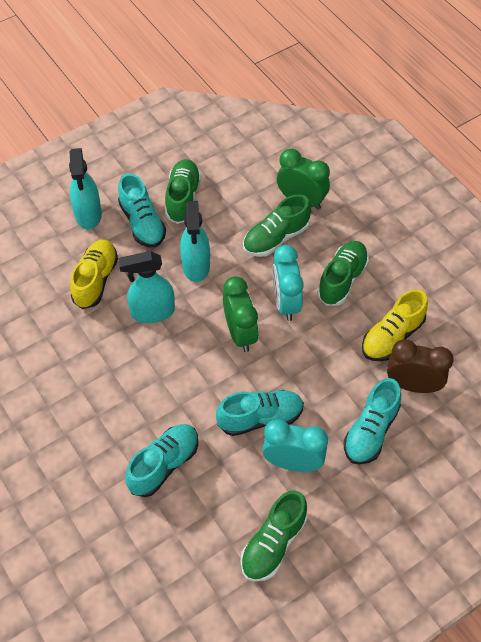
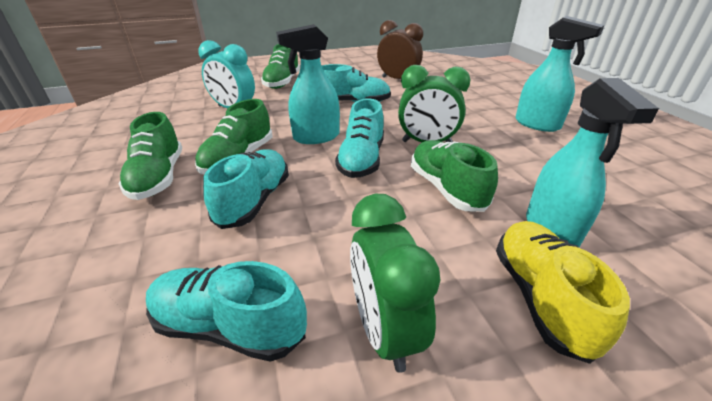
turquoise clock: [262,419,328,472] [272,245,304,321] = 2 -> [198,40,255,108] = 1
yellow shoe: [70,239,118,309] [362,289,428,361] = 2 -> [496,221,630,364] = 1

